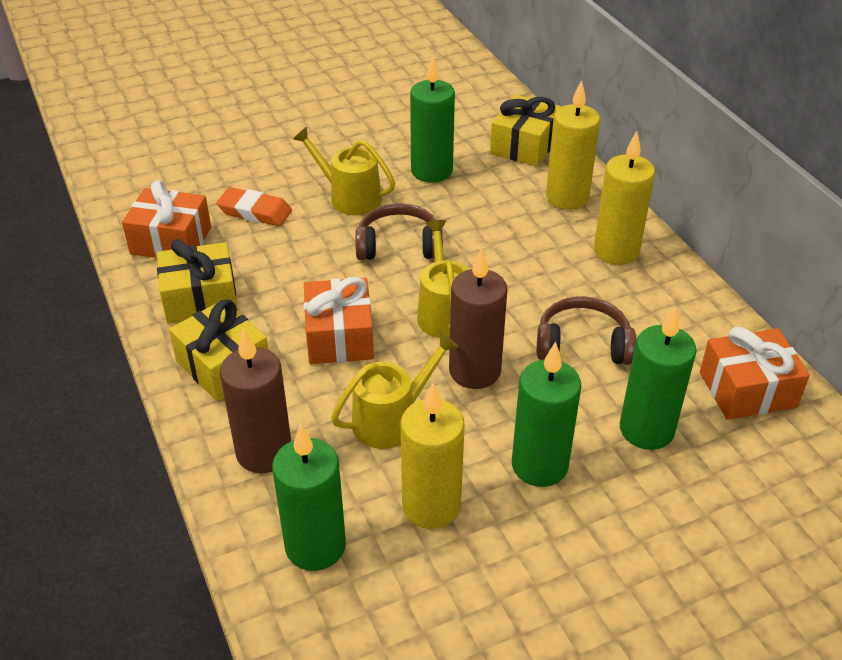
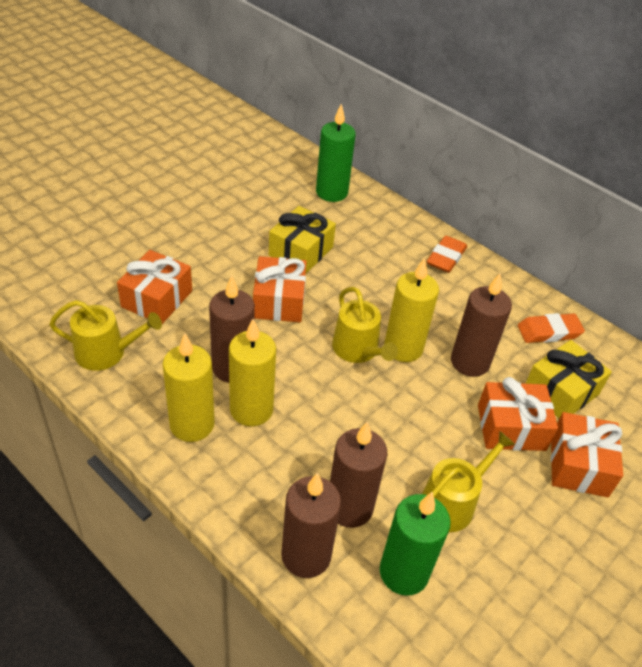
brown candle: [220,329,291,473] [449,248,508,389] = 2 -> [209,275,255,383] [281,473,341,578] [330,422,387,528] [451,273,512,377] = 4
brown headphones: [355,203,443,260] [537,296,636,365] = 2 -> none = 0
green candle: [272,423,346,571] [410,56,455,183] [512,341,581,487] [620,306,697,450] = 4 -> [316,103,356,202] [380,492,451,596] = 2
orange eraser: [216,187,292,226] = 1 -> [427,236,467,273] [518,313,585,343] = 2
orange gift: [122,181,211,258] [304,277,374,364] [700,327,810,420] = 3 -> [117,250,192,324] [253,256,307,322] [478,377,558,451] [551,412,623,497] = 4
yellow gift: [157,239,238,324] [169,299,269,401] [490,95,562,166] = 3 -> [269,206,336,273] [525,340,612,418] = 2

